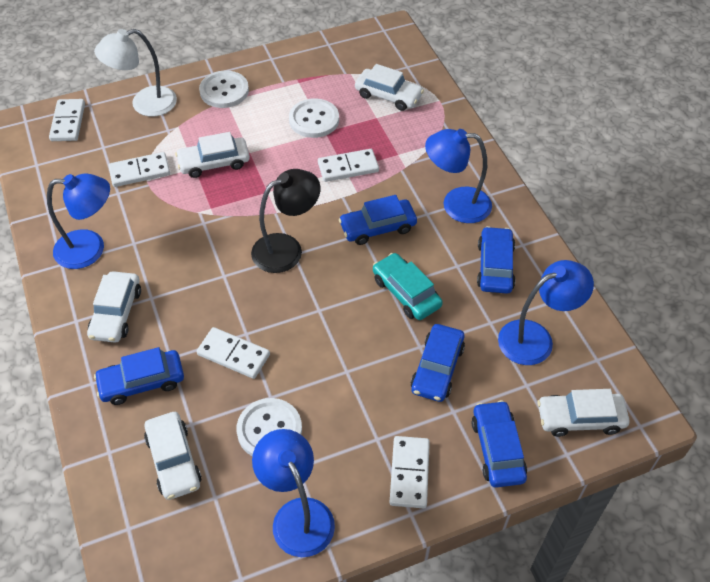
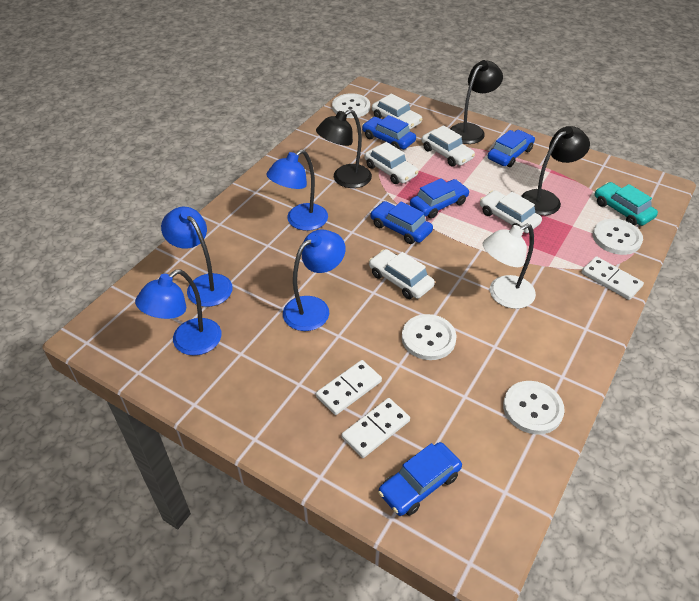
black lamp: [251,169,320,273] = 1 -> [316,109,372,188] [450,60,503,144] [521,126,590,215] = 3
white button: [199,70,249,108] [236,398,302,457] [289,98,339,138] = 3 -> [332,93,370,118] [402,314,456,360] [503,381,565,435] [593,219,643,255] = 4
white domino: [49,99,85,141] [108,152,170,187] [197,327,270,379] [318,149,379,182] [389,436,430,508] = 5 -> [316,360,382,415] [342,398,410,458] [581,256,644,300] = 3

